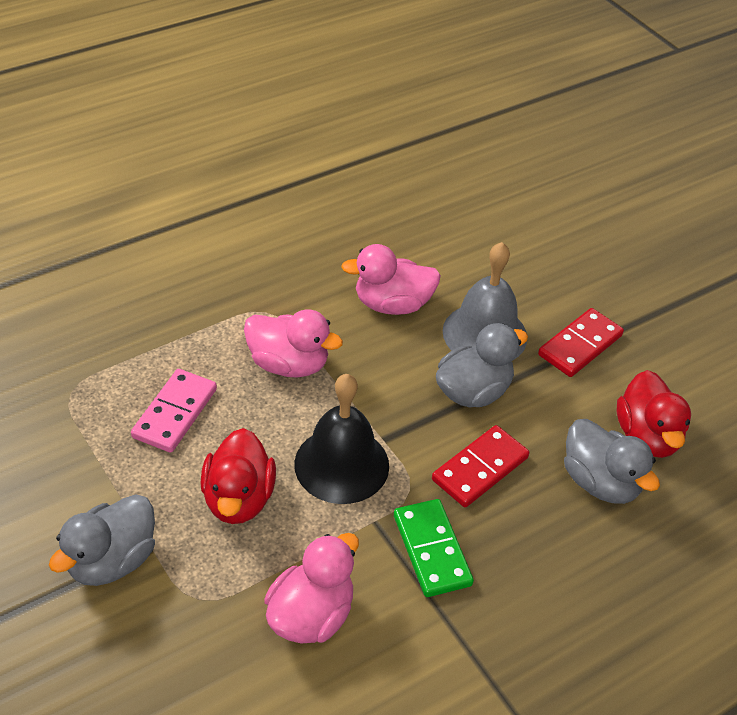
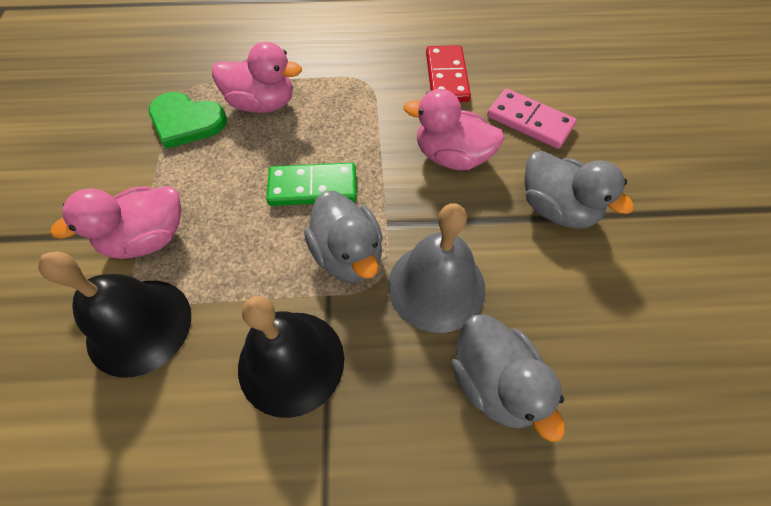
black bell: [294,374,389,504] = 1 -> [39,251,191,377] [238,296,344,418] = 2
green heart: none = 0 -> [149,92,227,149] = 1
red domino: [432,425,529,507] [538,308,624,377] = 2 -> [426,45,471,102] = 1
red duck: [200,428,276,524] [617,370,691,458] = 2 -> none = 0

